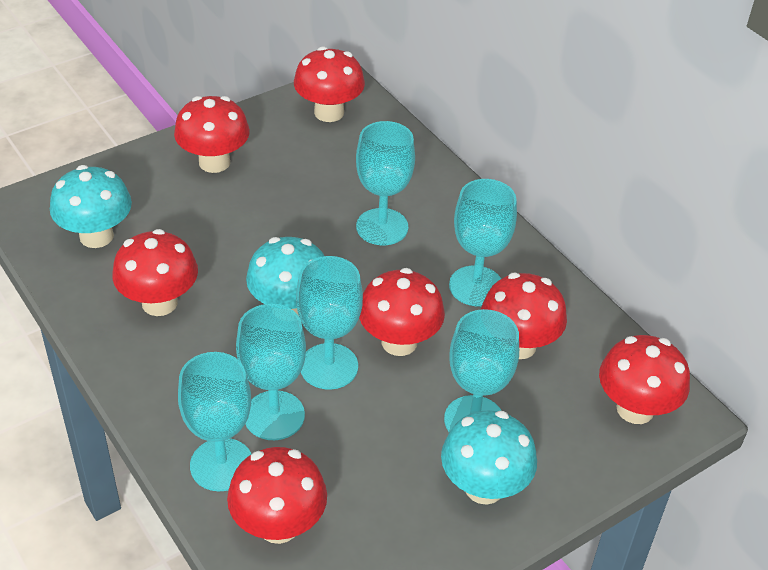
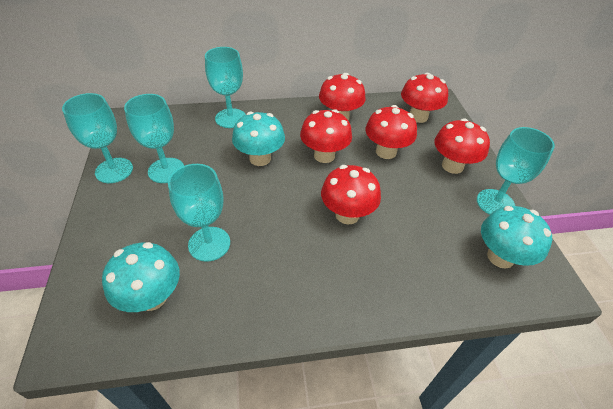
red mushroom: [112,229,198,316] [174,96,250,173] [227,447,327,544] [294,47,365,122] [359,268,445,356] [481,273,567,359] [599,335,690,424] = 7 -> [300,109,352,163] [319,73,366,120] [321,165,381,224] [366,105,417,159] [401,73,448,123] [434,118,490,174] = 6
turquoise goblet: [178,352,251,491] [236,304,306,440] [296,256,363,390] [356,121,415,245] [444,309,519,432] [449,179,517,306] = 6 -> [62,93,133,183] [124,94,184,183] [168,164,230,262] [205,47,246,128] [477,127,555,215] = 5

